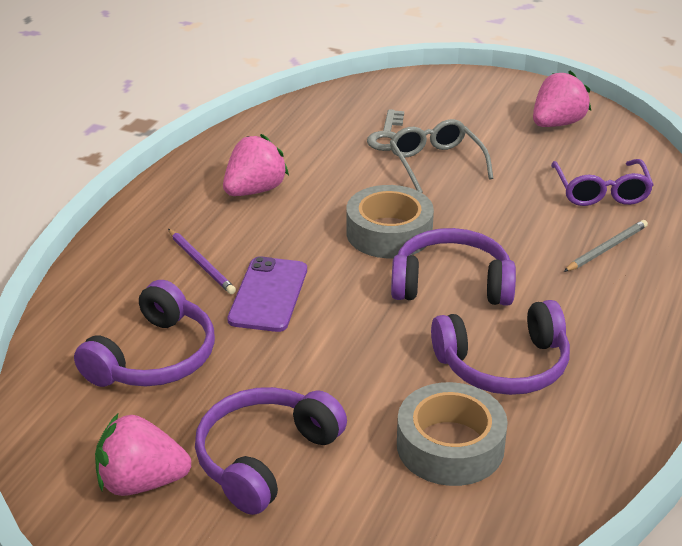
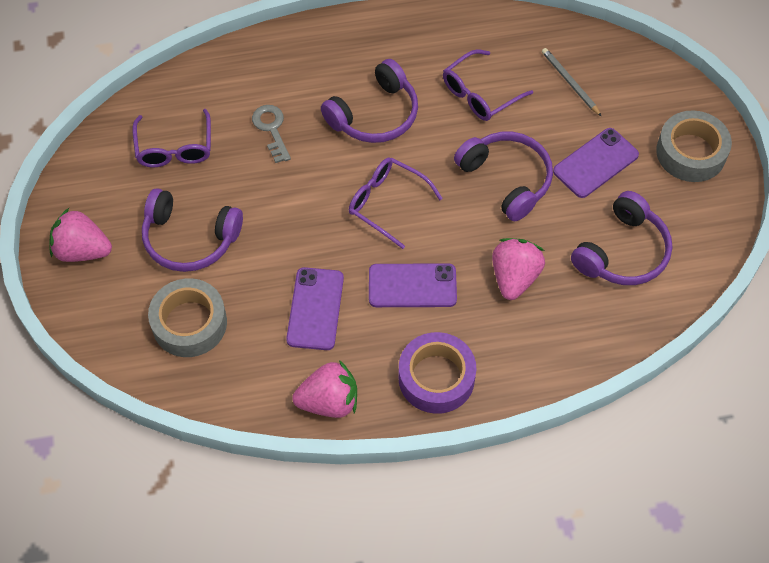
grey glasses: [390,119,494,193] = 1 -> none = 0
purple glasses: [551,159,653,206] = 1 -> [133,109,211,167] [349,157,443,249] [443,49,533,121] = 3
purple pencil: [168,229,236,294] = 1 -> none = 0
purple phone: [227,256,307,332] = 1 -> [286,267,344,350] [369,263,457,307] [553,128,639,198] = 3
purple tape: none = 0 -> [398,332,476,414] = 1

